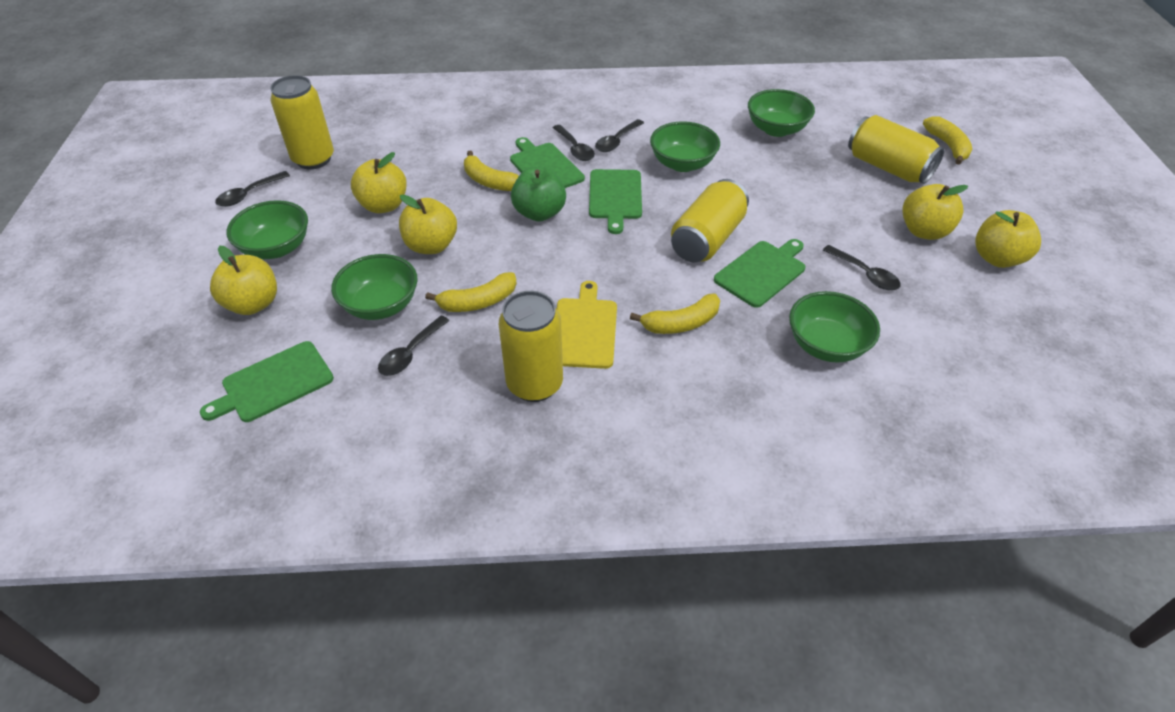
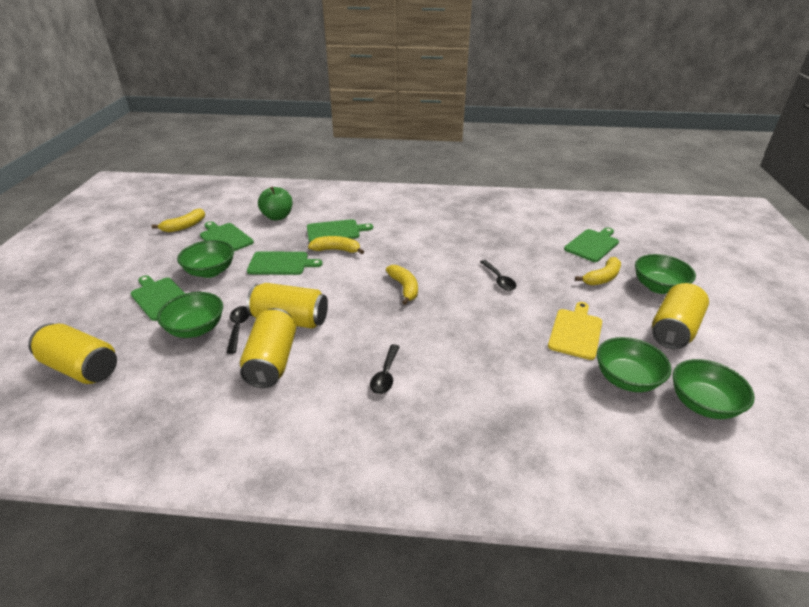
black spoon: [215,171,290,207] [378,316,450,376] [553,125,595,161] [595,119,644,152] [823,245,901,290] = 5 -> [226,306,249,354] [370,344,400,394] [480,260,517,291] = 3
green cutting board: [200,341,334,422] [510,137,585,188] [589,169,642,234] [714,239,806,308] = 4 -> [130,275,186,321] [200,221,254,251] [247,251,323,275] [307,219,373,242] [564,228,619,262] = 5
yellow apple: [210,246,277,315] [351,152,407,213] [399,195,457,254] [902,184,968,240] [975,210,1041,268] = 5 -> none = 0

